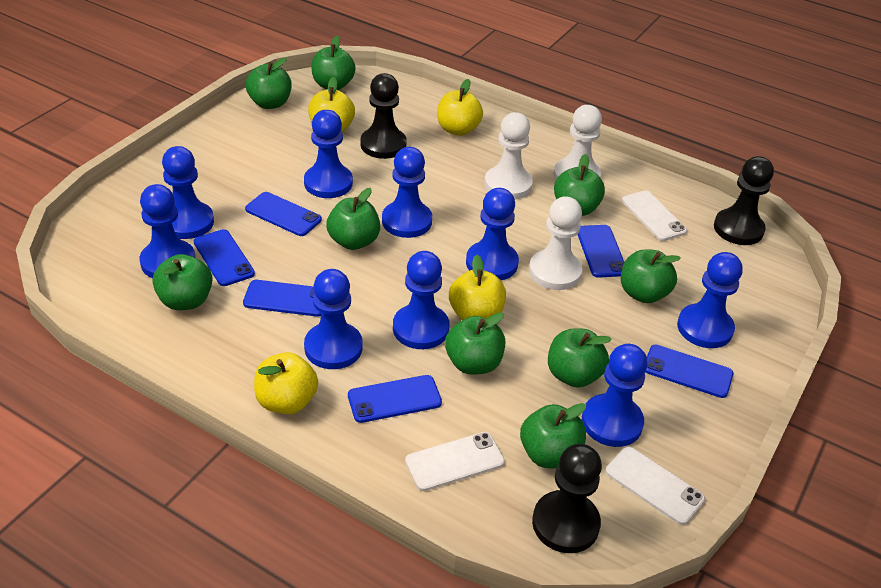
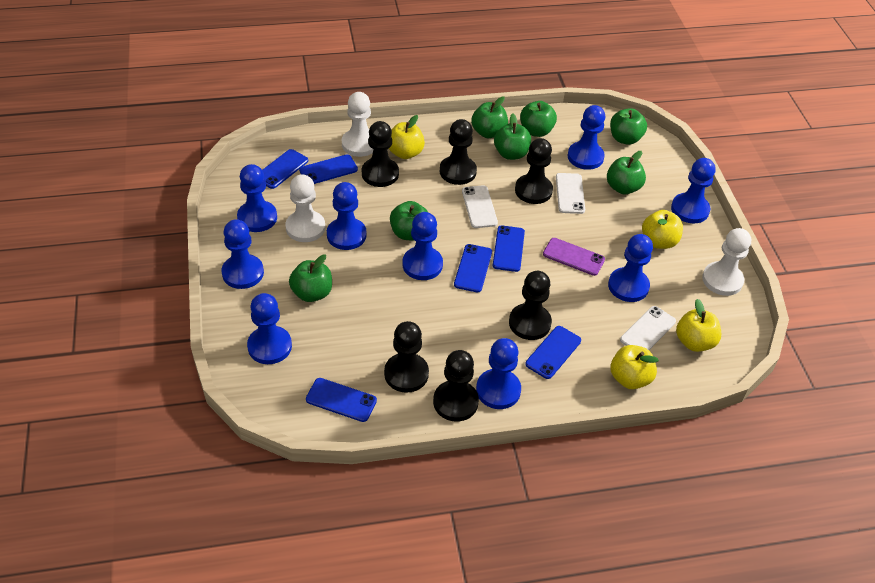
black pawn: [361,73,407,159] [532,444,602,553] [714,156,774,245] = 3 -> [362,121,399,187] [384,321,429,393] [433,350,479,422] [440,119,477,185] [509,271,552,340] [515,138,553,204] = 6
green apple: [153,254,213,310] [246,58,292,109] [311,35,356,90] [326,188,380,250] [445,313,505,375] [520,403,586,468] [548,328,612,387] [554,154,605,216] [621,249,681,303] = 9 -> [289,254,332,302] [390,201,428,240] [471,96,508,138] [494,114,531,160] [520,101,557,137] [607,151,646,194] [610,108,647,145] = 7
purple phone: none = 0 -> [543,238,605,276] = 1

